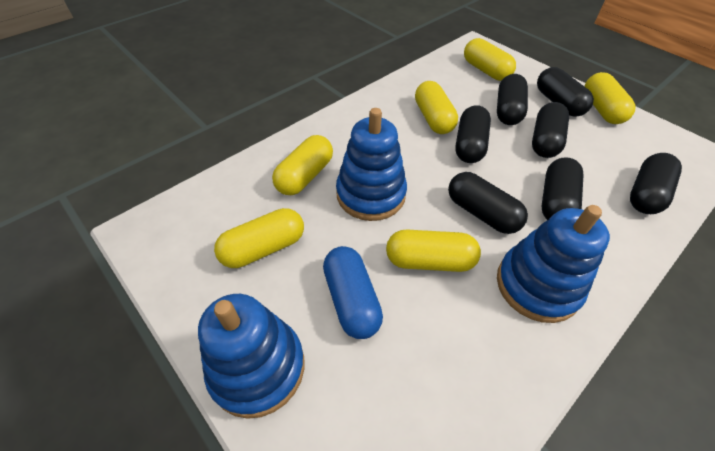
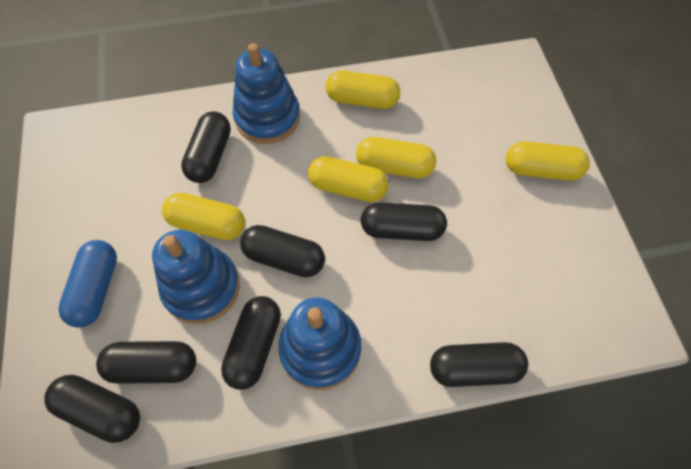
yellow capsule: [214,208,304,268] [272,135,333,195] [386,230,481,272] [415,81,458,134] [464,38,516,81] [584,72,636,124] = 6 -> [162,192,245,240] [308,156,389,202] [325,70,400,109] [356,137,436,178] [506,141,590,181] = 5

